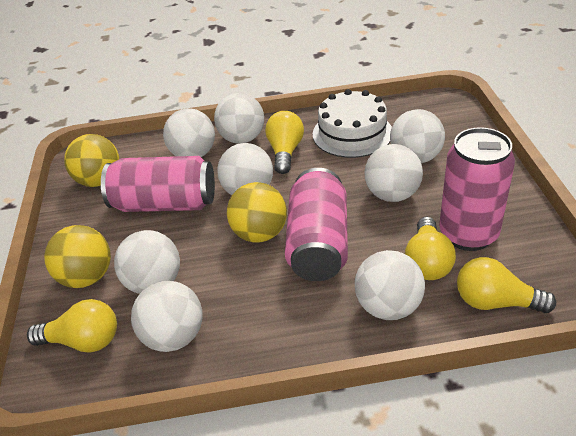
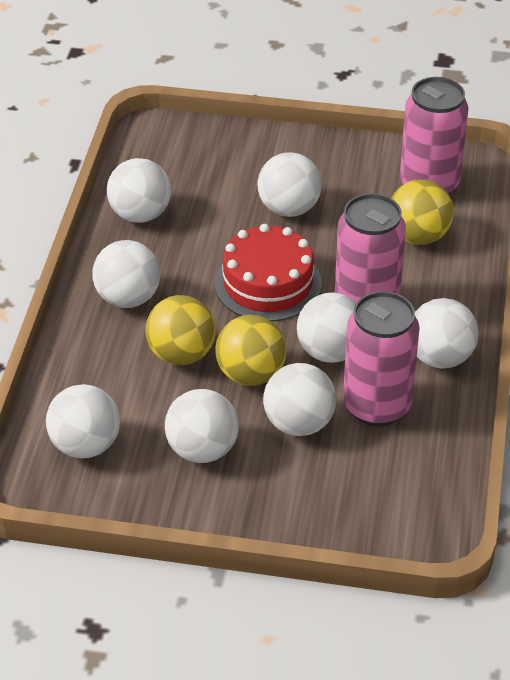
red cake: none = 0 -> [214,224,322,321] = 1
white cake: [313,89,392,158] = 1 -> none = 0
yellow light bulb: [27,299,117,352] [265,111,304,174] [405,217,456,280] [457,257,556,313] = 4 -> none = 0

